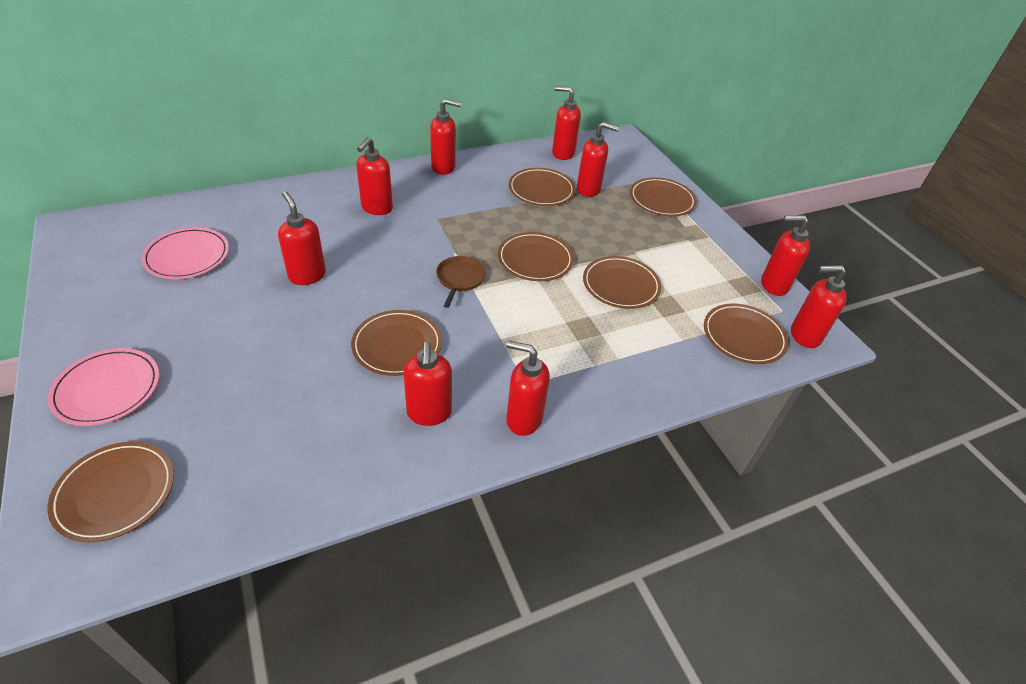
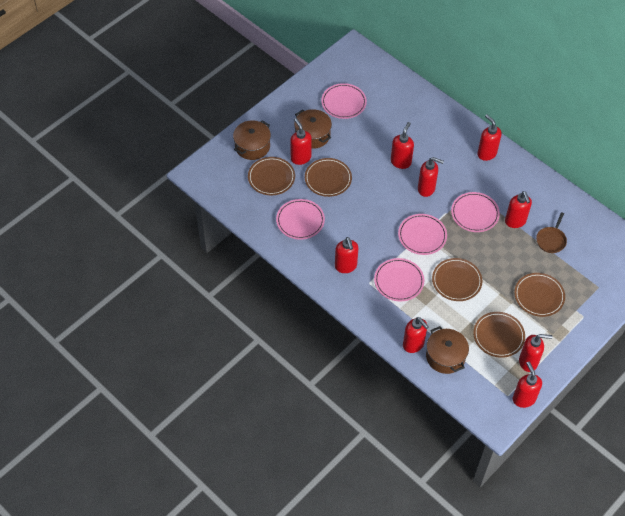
brown plate: [47,442,174,542] [351,310,442,376] [498,232,574,281] [509,168,576,206] [583,256,661,309] [630,177,697,216] [704,304,789,364] = 7 -> [248,157,295,195] [305,158,352,197] [432,258,482,301] [473,312,525,358] [514,273,565,317] = 5
brown pot: none = 0 -> [233,120,271,160] [294,109,332,149] [426,326,469,374] = 3
pink plate: [48,348,159,426] [141,227,229,279] = 2 -> [276,199,325,240] [321,83,367,119] [374,258,424,302] [398,214,447,255] [451,192,500,232] = 5

